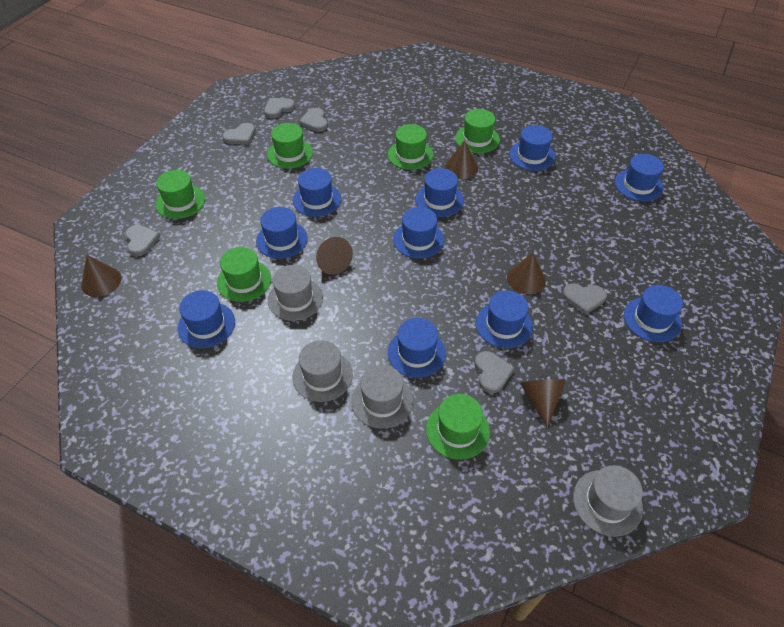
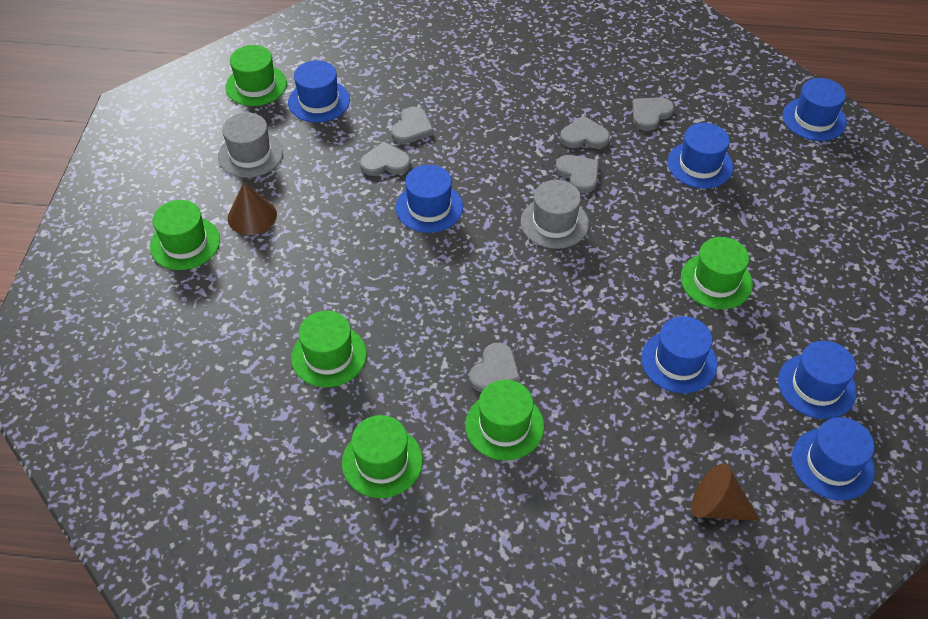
blue hat: [178,290,235,348] [256,207,308,259] [293,168,341,217] [388,318,446,378] [393,207,444,259] [415,168,464,217] [476,290,533,348] [509,125,555,171] [615,154,664,201] [624,285,683,342] = 10 -> [288,60,350,123] [396,165,463,233] [641,316,717,393] [667,123,733,188] [778,341,857,419] [783,78,847,141] [792,417,875,500] = 7
brown cone: [81,255,122,297] [316,237,353,274] [445,140,478,179] [507,253,546,294] [520,379,566,428] = 5 -> [228,182,277,235] [691,463,760,521] = 2
grey hat: [268,265,323,321] [292,340,353,402] [351,365,413,429] [573,465,643,537] = 4 -> [218,113,283,178] [521,180,589,249] = 2

